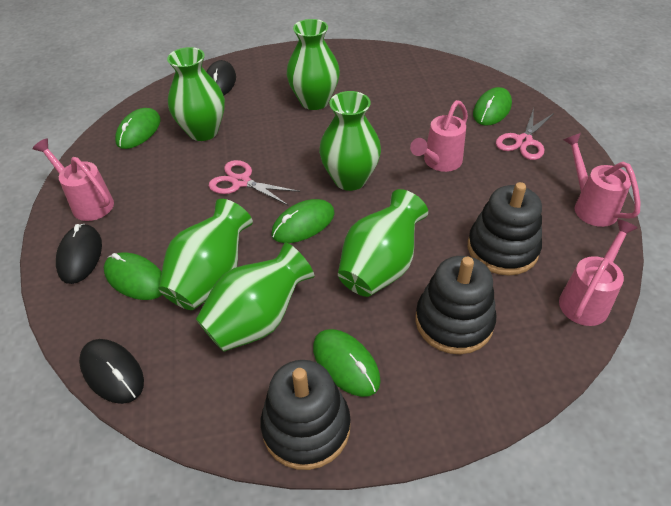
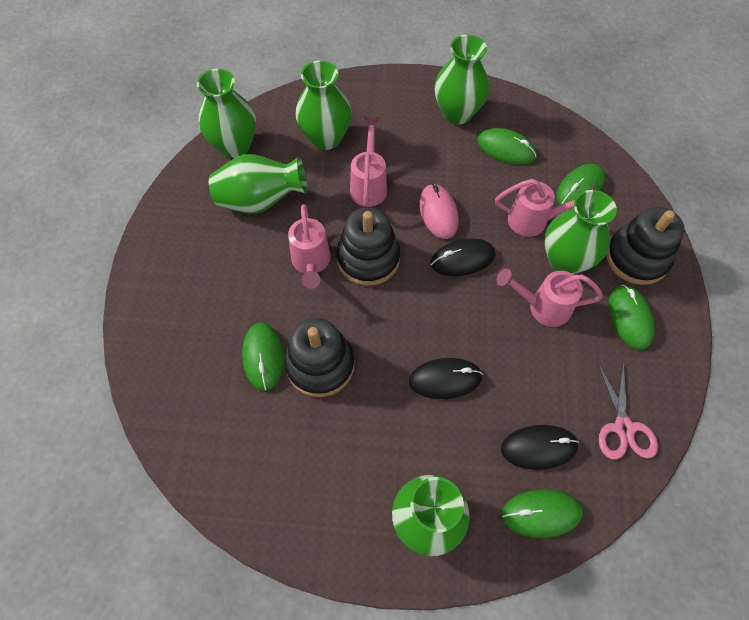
pink mouse: none = 0 -> [419,184,459,239] = 1
pink scissors: [209,160,300,206] [496,108,554,160] = 2 -> [598,361,658,460] = 1

